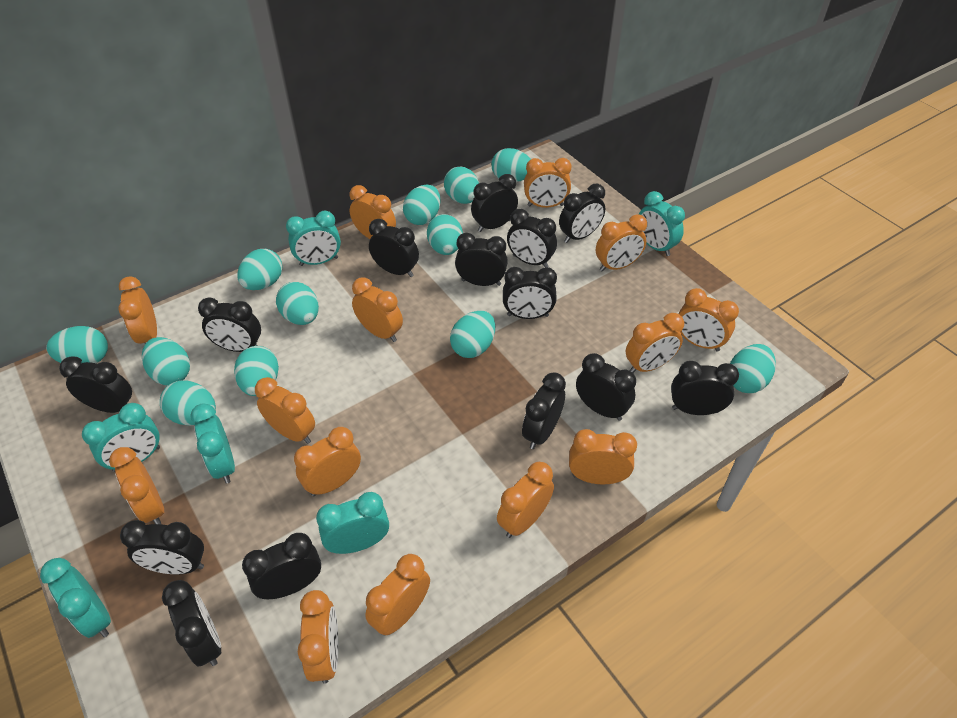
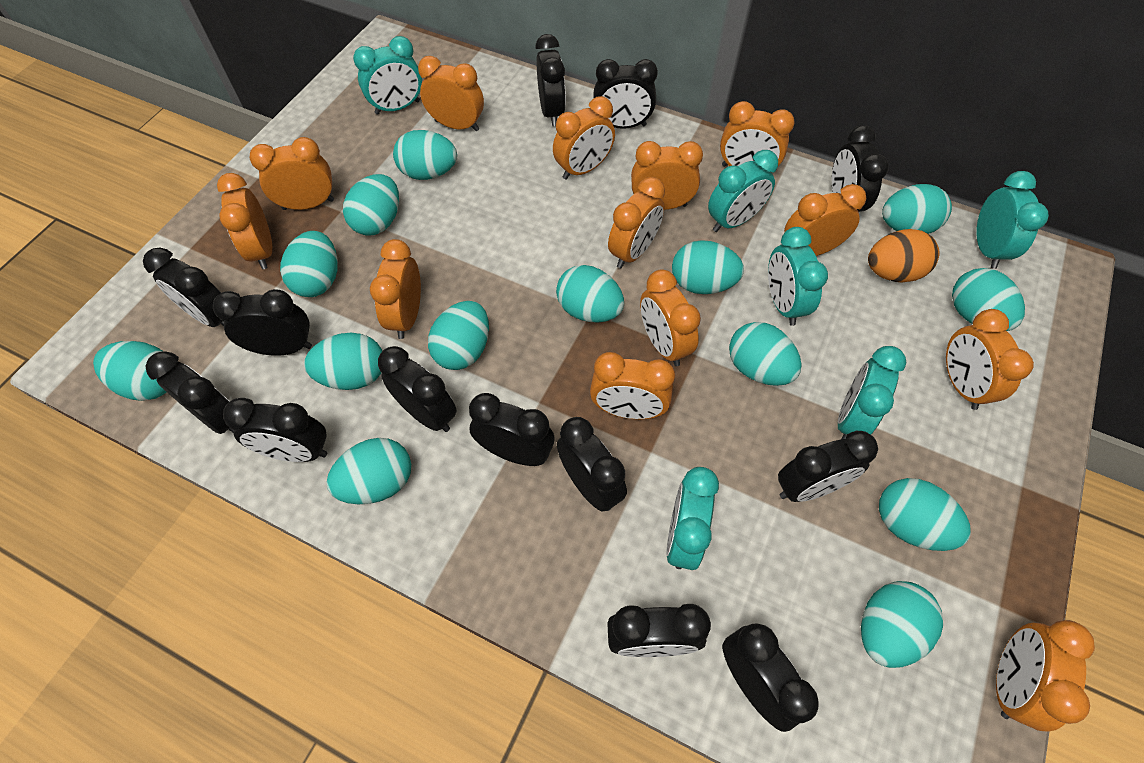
black clock: [59,356,132,413] [120,520,204,574] [162,580,221,666] [198,297,261,352] [242,533,321,599] [369,219,419,277] [455,233,508,286] [471,174,518,232] [503,267,557,319] [507,209,557,268] [522,372,566,449] [559,184,605,243] [576,353,636,421] [671,361,739,415] = 14 -> [143,248,225,327] [145,351,234,434] [213,289,312,356] [223,398,327,462] [378,346,457,432] [469,393,554,466] [535,34,566,126] [557,417,627,512] [593,59,658,129] [607,604,711,657] [722,623,819,732] [778,431,878,502] [832,125,889,212] = 13
orange clock: [109,447,164,524] [119,276,157,344] [255,377,315,444] [294,427,361,496] [298,590,339,684] [349,185,396,239] [352,278,403,342] [365,554,430,635] [497,462,554,538] [524,158,572,208] [569,429,637,484] [596,214,647,272] [626,313,684,373] [678,288,739,352] = 14 -> [217,173,272,269] [250,137,334,210] [370,239,421,339] [418,56,484,131] [553,96,615,180] [590,352,675,419] [608,177,665,268] [631,141,703,210] [640,269,701,366] [720,101,794,167] [784,184,866,256] [946,309,1034,410] [996,620,1095,732] = 13
orange egg: none = 0 -> [868,229,939,282] = 1
turquoise egg: [46,326,108,363] [142,337,190,385] [160,380,216,425] [234,346,279,396] [237,249,283,290] [276,282,319,325] [403,185,441,225] [427,214,463,255] [444,167,479,204] [450,311,495,358] [491,148,531,182] [730,344,776,393] = 12 -> [93,341,166,401] [280,231,338,297] [304,333,382,390] [326,438,411,504] [343,174,399,236] [393,130,457,180] [428,301,489,370] [556,265,624,322] [672,240,744,294] [729,322,802,386] [861,581,943,668] [879,478,971,551] [882,184,952,234] [952,268,1025,331] = 14

